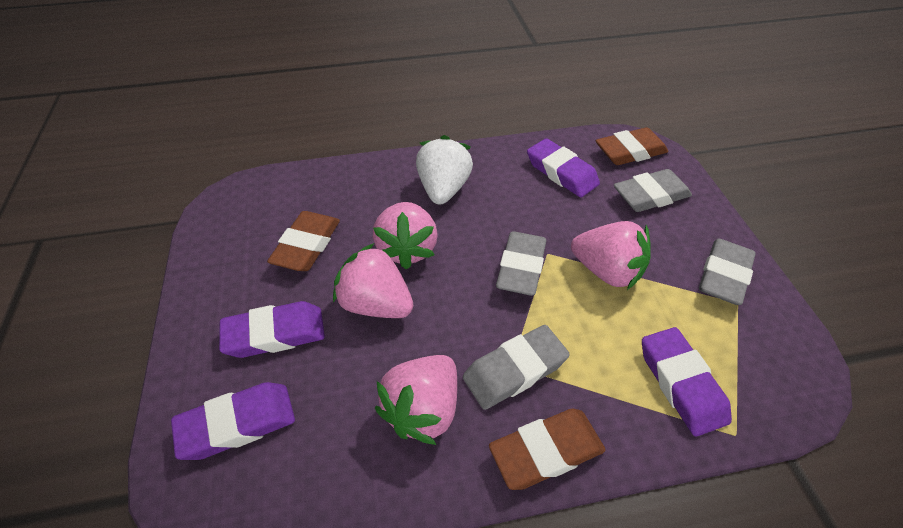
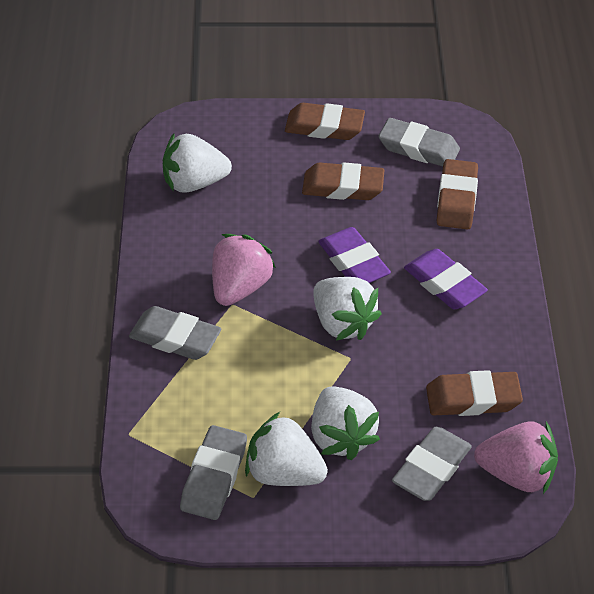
brown eraser: [267,211,340,271] [489,408,606,490] [596,127,668,165] = 3 -> [285,103,365,140] [302,162,385,200] [426,370,523,416] [437,159,478,230] = 4
pink strawberry: [333,243,413,318] [373,202,437,270] [375,355,457,445] [571,221,651,290] = 4 -> [212,234,276,306] [474,421,558,494] = 2
purple eraser: [171,382,295,460] [219,301,325,358] [527,138,600,197] [642,327,732,436] = 4 -> [318,227,391,283] [404,249,488,309] = 2
white strawberry: [416,135,473,205] = 1 -> [163,134,232,193] [245,412,328,486] [311,386,380,460] [313,277,382,340] = 4

